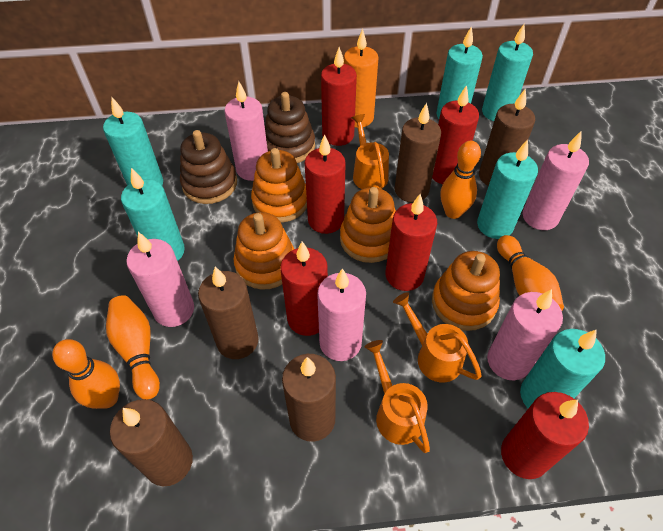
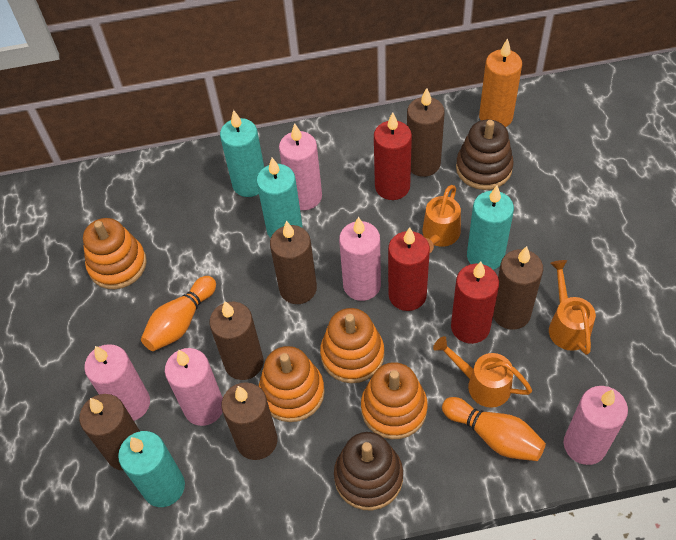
brown candle: [110,399,193,486] [198,267,259,359] [282,354,336,442] [394,103,441,203] [479,88,535,186] = 5 -> [79,394,140,471] [209,301,264,380] [221,382,277,460] [270,221,317,304] [407,88,445,177] [493,246,543,330] = 6
orange bowling pin: [52,339,120,409] [106,295,160,400] [440,141,481,219] [497,235,564,310] = 4 -> [141,276,216,351] [442,397,546,461] = 2
red candle: [280,241,328,336] [305,134,346,234] [321,47,357,146] [386,194,437,291] [432,85,479,184] [501,392,589,479] = 6 -> [374,112,412,200] [388,227,430,311] [451,261,499,344] = 3
turquoise candle: [103,97,163,186] [121,168,185,261] [437,26,483,119] [477,140,538,239] [482,24,533,121] [520,329,605,408] = 6 -> [118,431,185,507] [220,110,264,197] [257,158,302,238] [467,186,514,270] = 4

